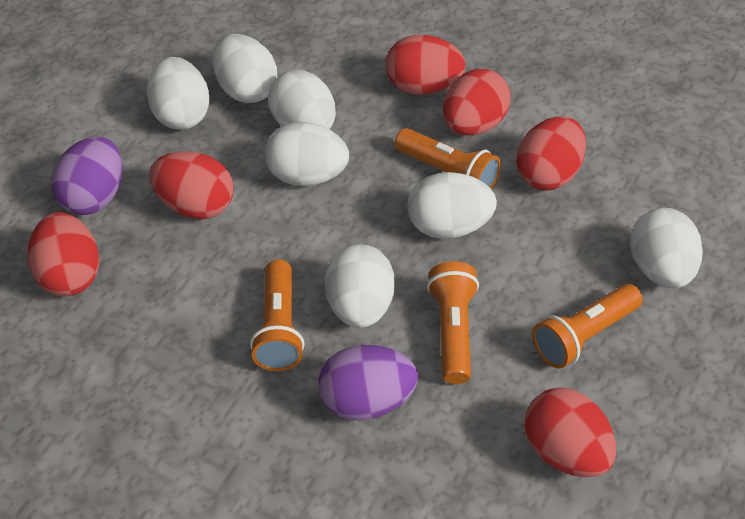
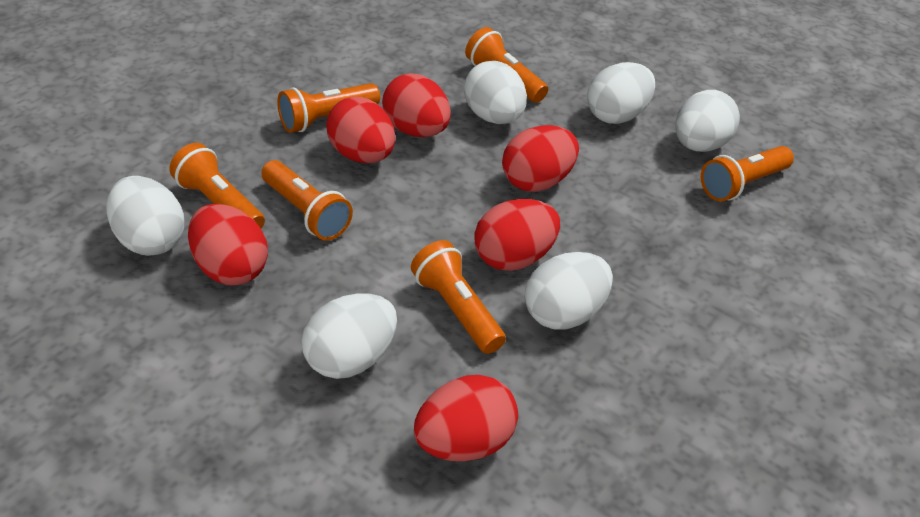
orange flashlight: [250,259,305,371] [395,128,501,190] [427,261,479,384] [532,284,643,368] = 4 -> [169,143,265,228] [261,160,353,240] [277,83,380,133] [411,240,506,354] [465,27,548,103] [701,146,794,202] = 6
purple egg: [51,137,122,215] [318,345,418,421] = 2 -> none = 0
white egg: [147,57,209,130] [213,34,277,103] [264,122,349,186] [268,70,336,129] [325,244,395,328] [408,172,497,239] [630,208,703,288] = 7 -> [106,176,185,256] [302,294,397,379] [464,61,527,124] [525,252,613,330] [587,62,655,124] [675,90,740,152] = 6

